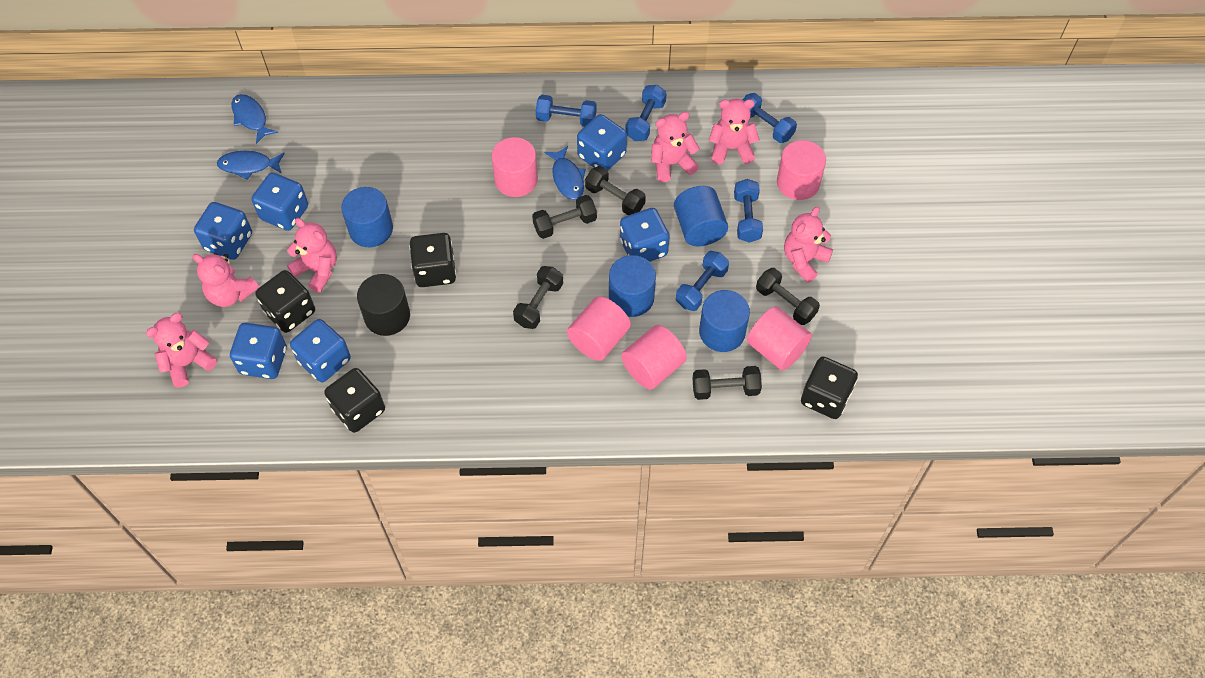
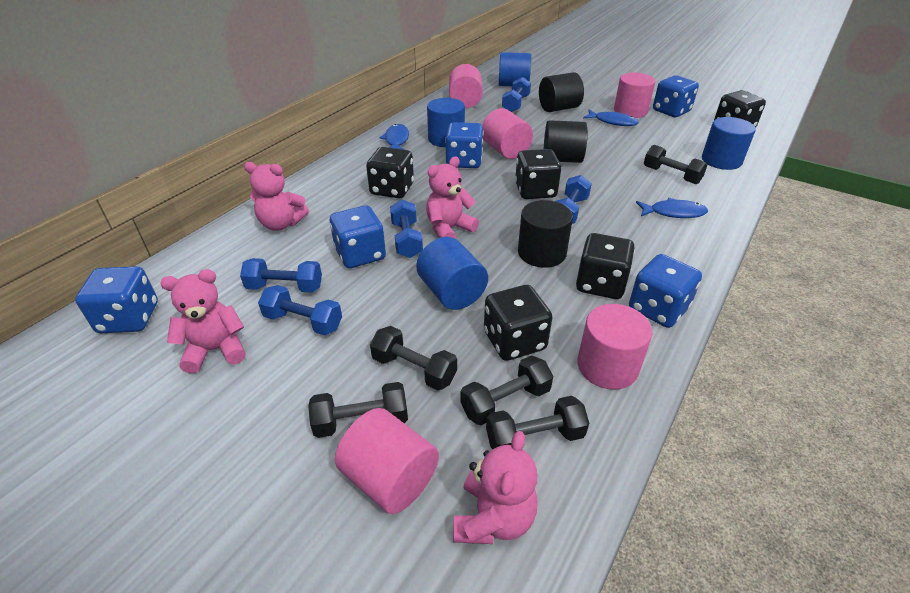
black cylinder: [357,274,410,336] = 1 -> [518,200,573,268] [539,72,584,112] [544,120,588,163] = 3
black dice: [255,270,315,333] [324,368,385,433] [409,233,456,287] [801,356,858,419] = 4 -> [366,147,414,198] [484,285,552,361] [515,149,561,199] [576,233,634,299] [714,90,766,128] = 5
blue dice: [194,202,252,260] [230,323,287,379] [251,172,308,231] [290,319,351,382] [577,114,627,170] [620,208,670,262] = 6 -> [75,266,158,333] [330,205,386,268] [445,122,484,168] [629,254,702,328] [653,75,699,117] = 5
pink teddy bear: [146,313,217,388] [192,253,259,307] [287,218,337,293] [651,112,700,182] [708,99,759,164] [784,207,833,283] = 6 -> [160,269,246,373] [244,162,309,231] [426,156,479,238] [453,431,538,544] = 4

